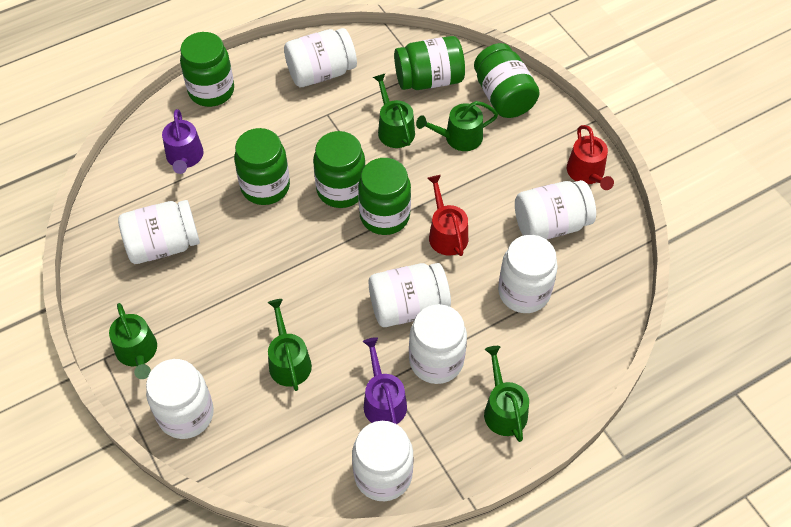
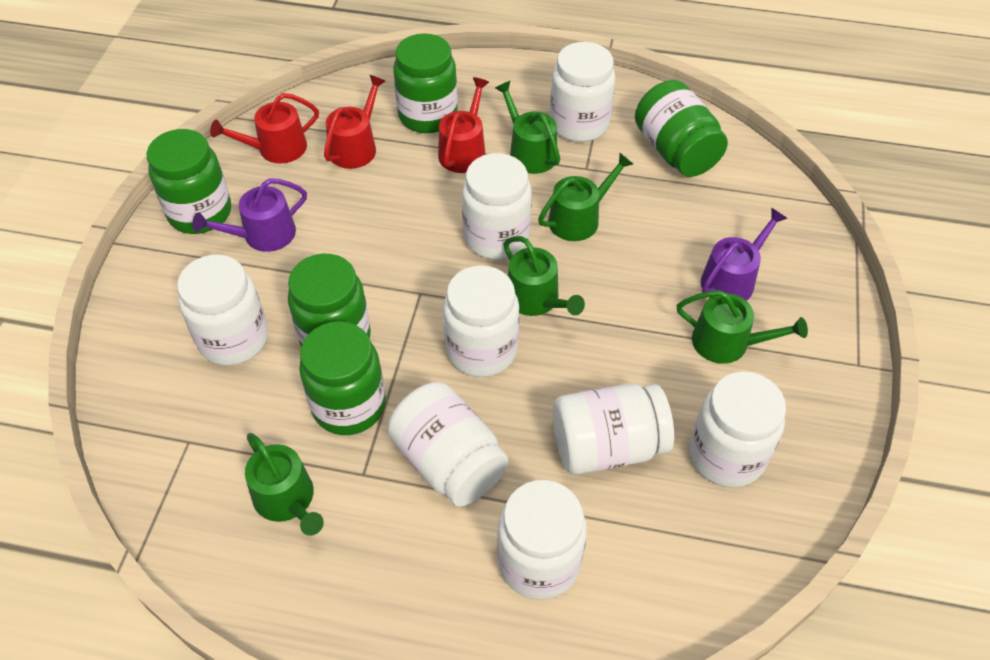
green jar: [180,32,234,107] [234,128,290,205] [313,131,366,208] [358,158,411,235] [394,36,465,90] [474,43,540,118] = 6 -> [147,129,231,234] [288,254,371,347] [299,321,386,435] [393,33,458,133] [635,80,728,177] = 5
red watering can: [427,175,468,256] [567,125,614,190] = 2 -> [210,93,319,164] [324,75,386,169] [438,77,489,173] = 3

